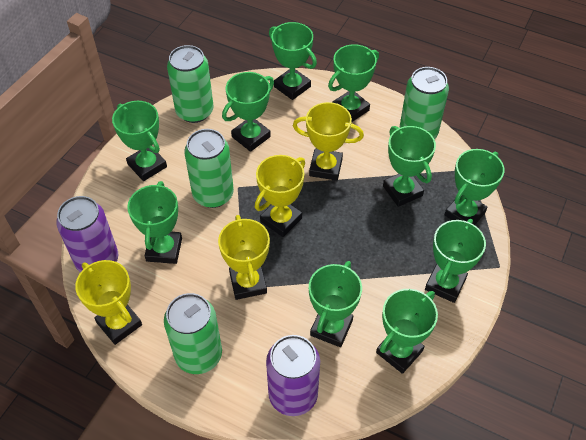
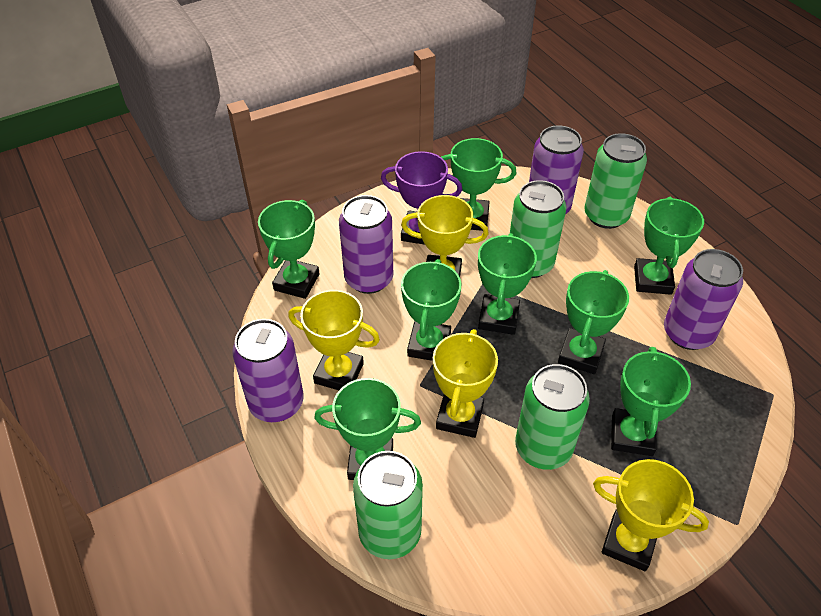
green trophy: [112,101,167,181] [127,181,182,264] [222,72,274,152] [269,22,317,100] [309,261,362,347] [328,44,379,122] [376,289,438,374] [383,126,436,207] [425,219,486,303] [444,149,504,225] = 10 -> [258,200,320,299] [314,378,421,480] [401,259,462,361] [441,138,516,231] [478,233,537,335] [558,270,629,374] [611,347,691,456] [634,197,704,295] = 8
purple can: [57,196,118,273] [266,335,320,416] = 2 -> [232,319,304,422] [339,195,393,294] [529,125,584,214] [664,249,743,350] = 4
purple trophy: none = 0 -> [381,151,462,245] = 1

